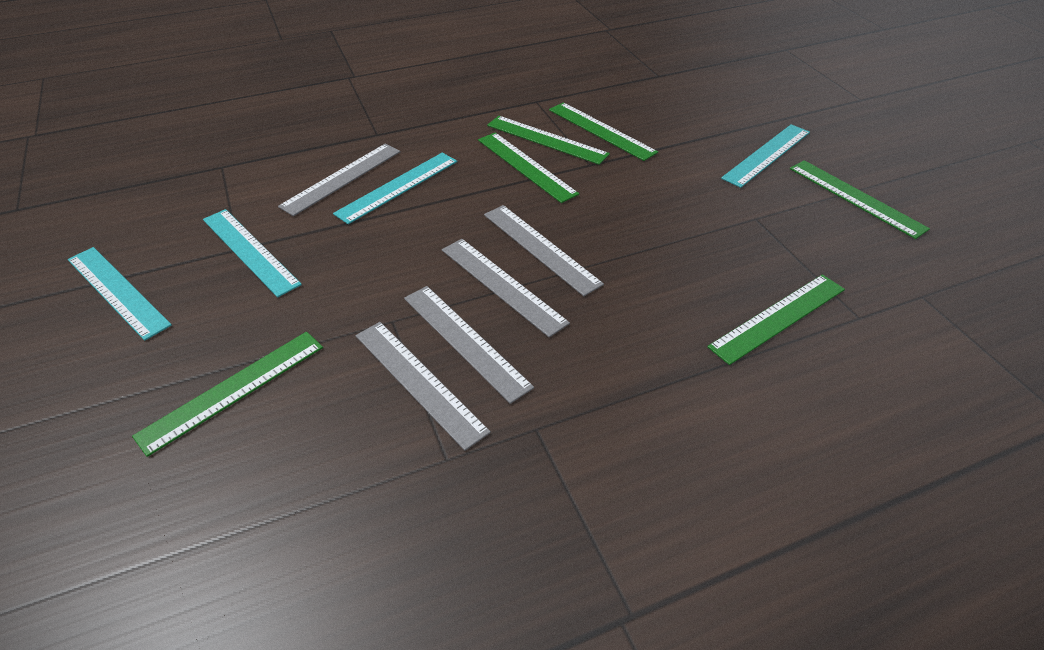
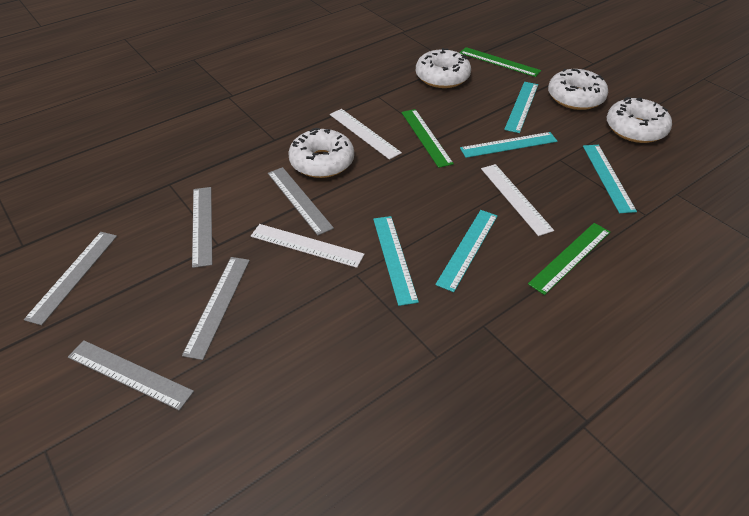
green ruler: [132,332,323,457] [478,132,579,203] [487,116,610,165] [549,102,658,161] [707,274,845,365] [790,160,930,239] = 6 -> [401,109,454,168] [460,47,541,77] [528,223,610,295] = 3
turquoise ruler: [68,247,172,341] [203,209,302,297] [333,153,457,224] [721,124,810,188] = 4 -> [373,216,419,306] [435,210,497,292] [460,132,557,158] [504,82,538,133] [583,145,637,213] = 5
white donut: none = 0 -> [288,128,354,178] [416,48,471,88] [548,69,608,110] [606,97,672,143] = 4
white ruler: none = 0 -> [251,224,365,268] [330,109,402,160] [481,164,554,236] = 3

